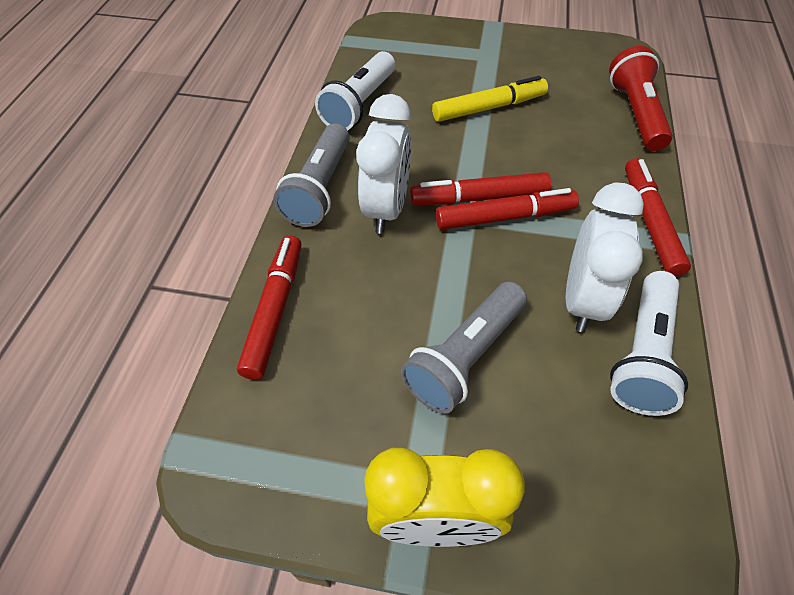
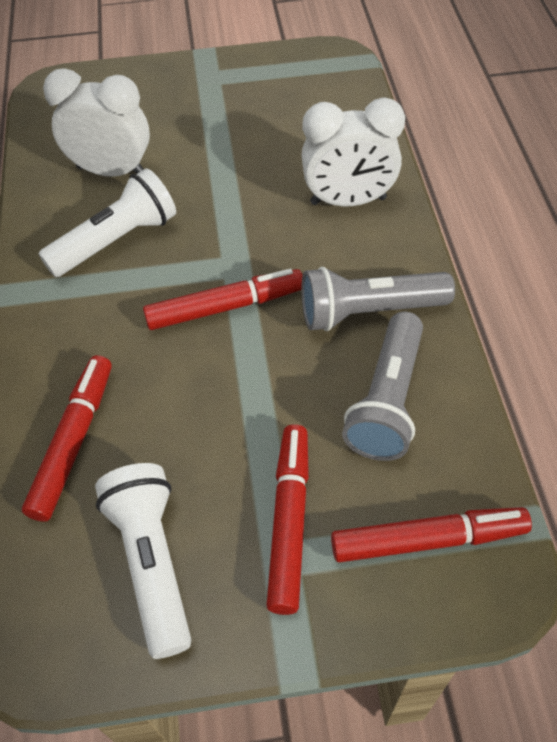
red flashlight: [609,46,673,151] = 1 -> none = 0
yellow clock: [364,448,525,547] = 1 -> none = 0
yellow marker: [432,76,548,122] = 1 -> none = 0

